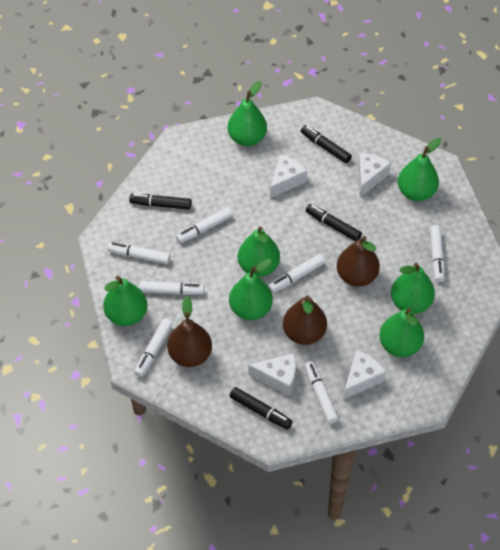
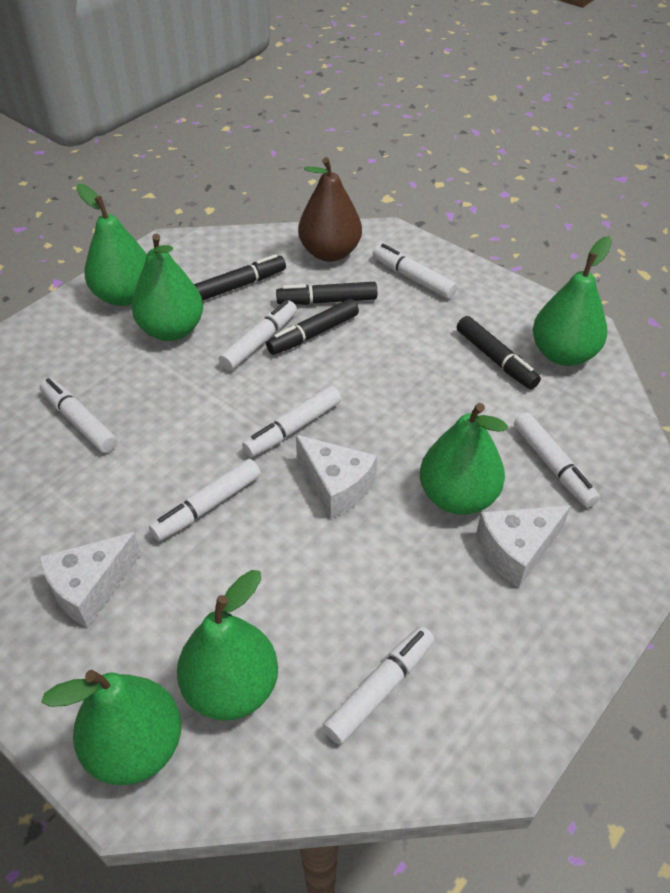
brown pear: [167,296,212,367] [283,295,327,345] [337,236,380,287] = 3 -> [298,157,362,262] = 1
green pear: [103,276,147,326] [228,81,267,146] [229,259,273,320] [238,227,280,277] [379,308,424,357] [391,262,435,314] [398,138,441,201] = 7 -> [41,670,181,785] [76,184,147,306] [132,234,203,341] [177,570,278,721] [420,403,508,515] [533,236,612,366] = 6
white cheese: [248,353,296,395] [270,155,307,198] [343,350,386,400] [358,153,391,197] = 4 -> [39,532,141,628] [296,435,377,519] [476,506,571,588] = 3

